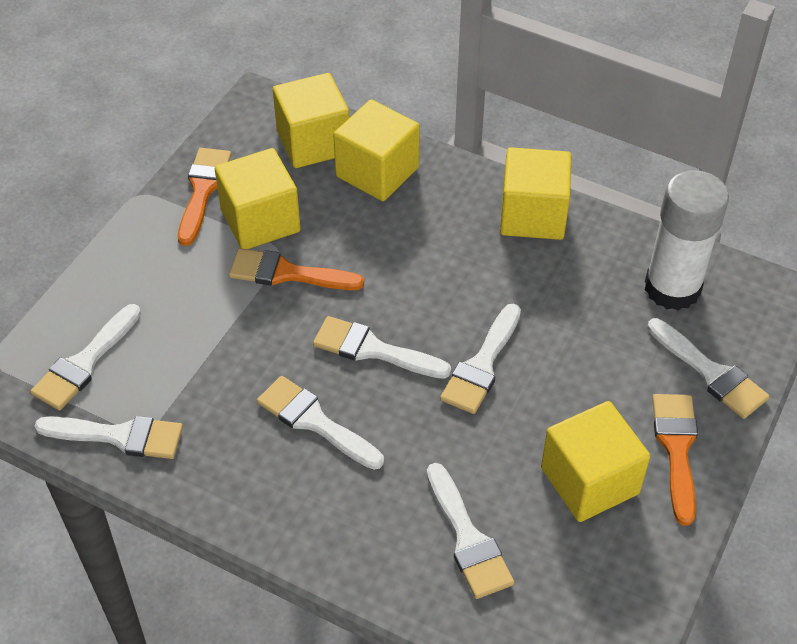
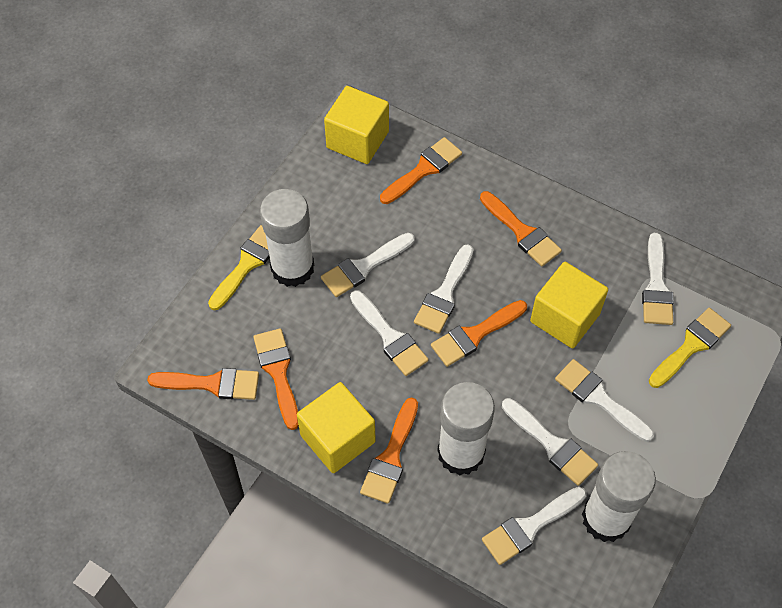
orange brush: [178,148,232,246] [229,248,364,290] [652,394,698,526] = 3 -> [147,368,259,400] [253,328,299,430] [360,397,418,504] [380,137,462,204] [431,300,527,367] [480,191,562,266] = 6
white glue stick: [645,170,729,310] = 1 -> [260,189,314,287] [437,382,495,476] [582,451,656,542] = 3
yellow brush: none = 0 -> [208,225,270,310] [649,308,731,388] = 2
yellow cube: [215,148,301,249] [273,73,349,168] [333,99,420,201] [500,147,571,240] [541,401,650,522] = 5 -> [297,382,376,473] [324,86,389,164] [530,262,608,348] = 3

